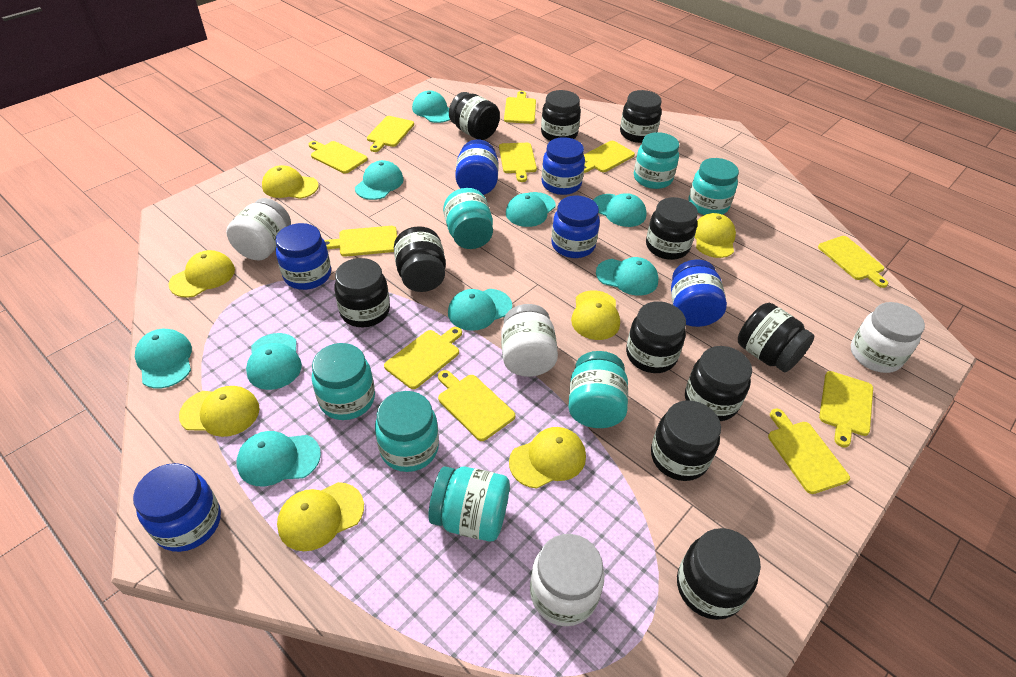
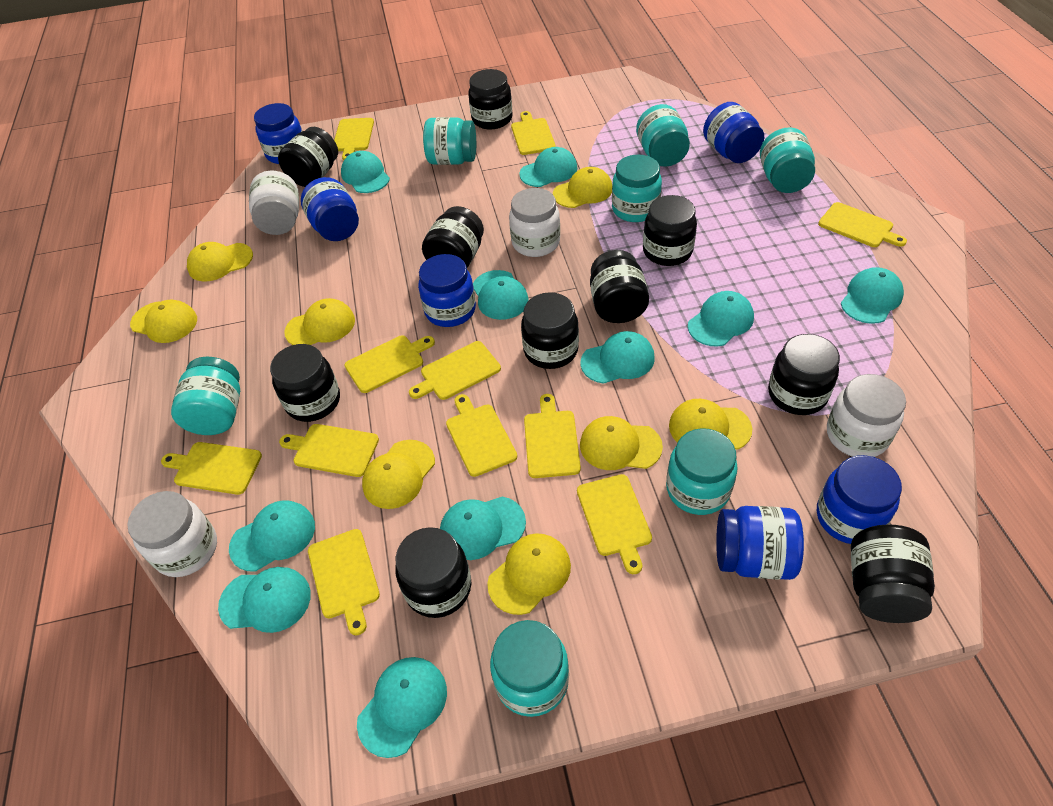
black jar: [334,258,390,327] [394,226,446,292] [449,92,500,140] [541,90,581,141] [620,90,662,143] [626,301,686,373] [646,197,698,260] [651,400,721,481] [677,528,761,620] [685,346,752,421] [738,303,814,372] = 11 -> [270,344,340,422] [278,127,338,187] [395,527,471,618] [422,206,484,268] [468,69,513,130] [521,292,579,369] [590,250,649,323] [643,195,697,266] [768,334,840,415] [851,525,935,623] = 10
turquoise cap: [135,329,192,388] [237,431,321,487] [246,333,302,390] [355,160,404,200] [412,90,450,123] [448,289,512,331] [506,192,556,227] [593,193,647,227] [596,257,659,296] = 9 -> [218,567,311,633] [229,500,315,572] [341,151,390,193] [357,657,447,758] [440,496,526,560] [473,270,528,320] [519,147,577,187] [580,331,655,384] [688,291,754,347] [841,267,904,324] = 10
yellow cap: [168,250,235,298] [179,386,260,437] [262,165,318,199] [277,482,364,551] [509,427,586,489] [571,290,620,340] [695,213,736,258] = 7 -> [130,300,197,343] [187,242,253,282] [284,298,355,345] [362,440,435,509] [487,533,571,615] [553,167,612,208] [580,416,663,470] [669,399,752,450] = 8

